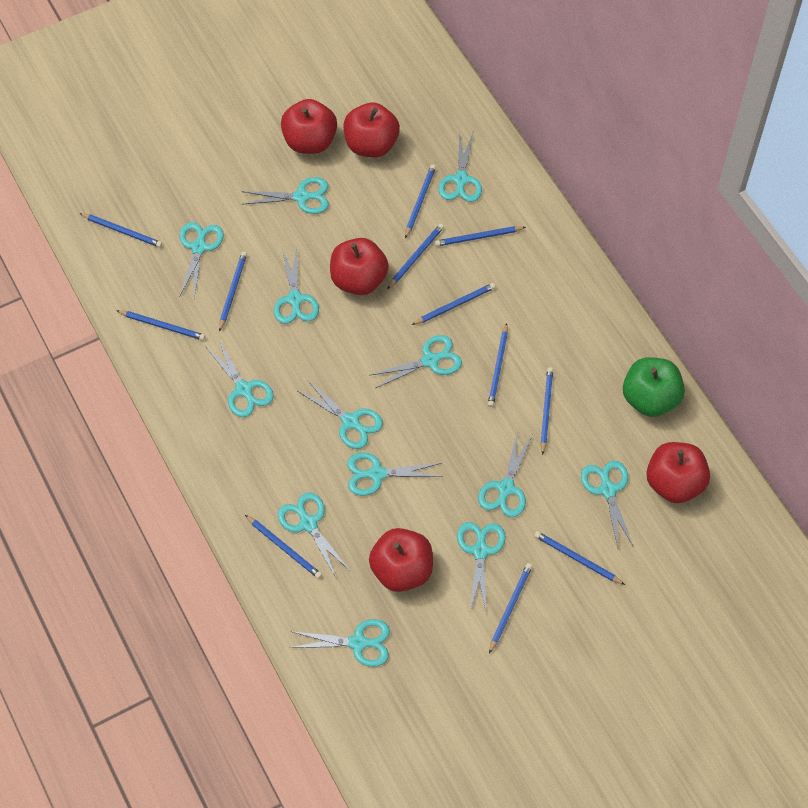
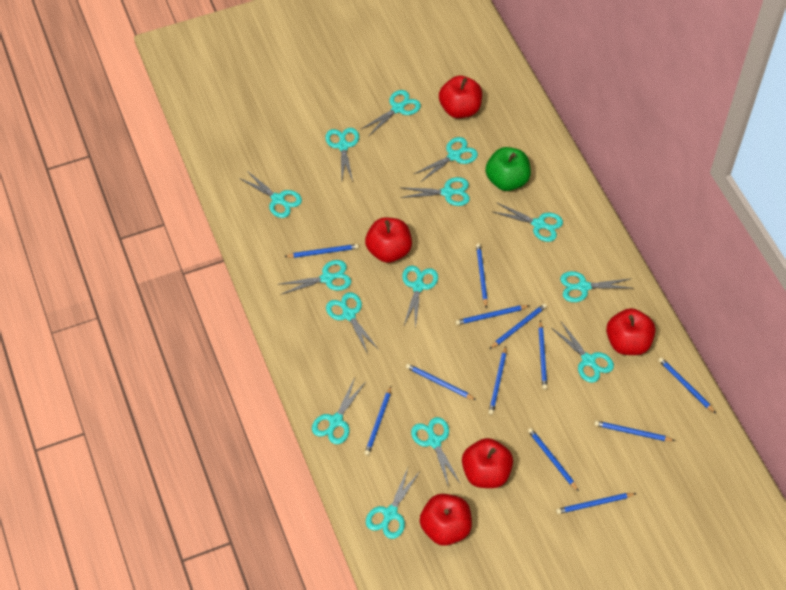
turquoise scissors: [179,222,224,298] [205,340,274,417] [241,177,329,214] [274,247,319,324] [277,492,350,577] [289,619,390,667] [298,380,383,449] [347,452,443,496] [369,335,462,388] [438,131,482,202] [457,522,506,611] [478,432,533,517] [581,461,634,548] = 13 -> [239,171,302,218] [280,260,351,294] [312,378,366,444] [325,128,359,181] [326,292,379,354] [362,90,421,137] [366,468,420,539] [400,177,470,206] [402,266,438,329] [411,417,461,487] [414,137,478,182] [494,203,563,242] [552,322,614,383] [560,271,632,302] = 14

